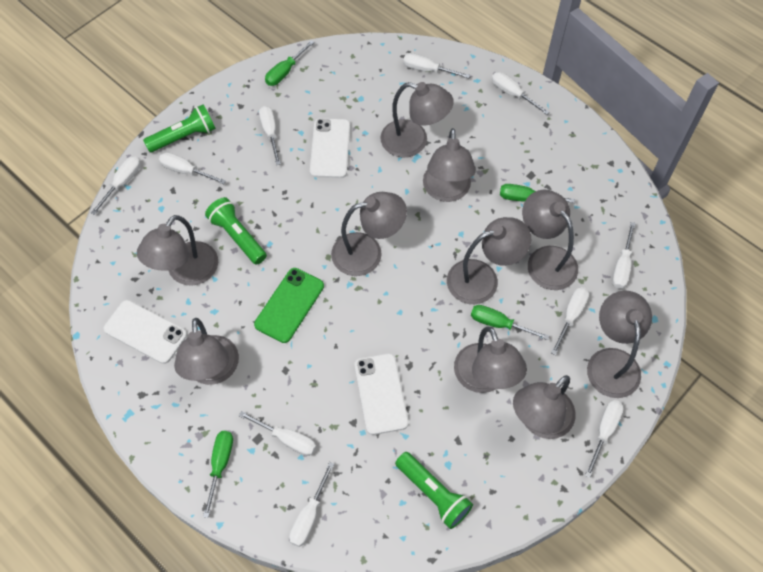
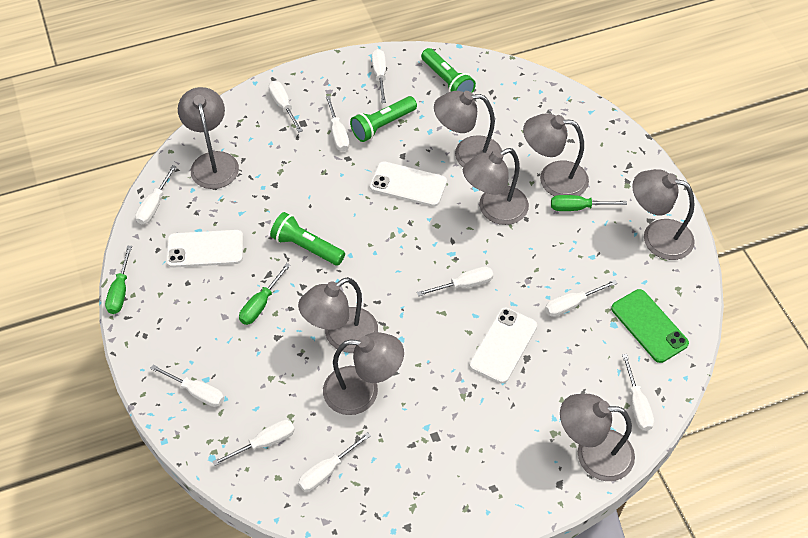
green screwdriver: [203,431,233,518] [265,40,314,86] [471,305,549,340] [500,184,575,203] = 4 -> [105,246,132,314] [239,263,291,325] [551,195,627,211] = 3
grey lamp: [137,215,218,286] [174,318,239,385] [331,192,407,276] [380,82,454,158] [423,128,476,202] [447,217,531,304] [454,326,527,393] [513,375,576,439] [522,189,578,290] [587,291,652,398] = 10 -> [178,87,239,189] [298,277,378,353] [323,332,404,415] [434,91,502,167] [463,148,529,225] [523,113,589,196] [560,394,635,481] [632,169,695,260] = 8

